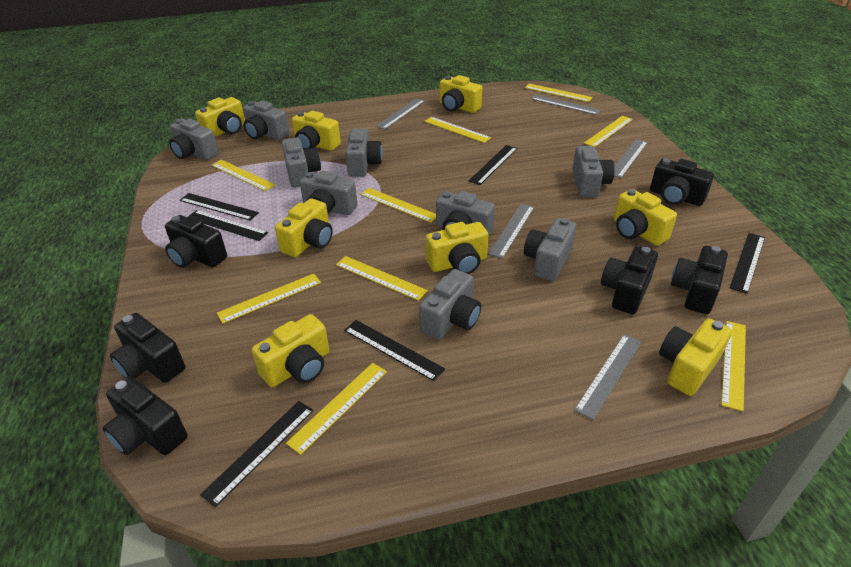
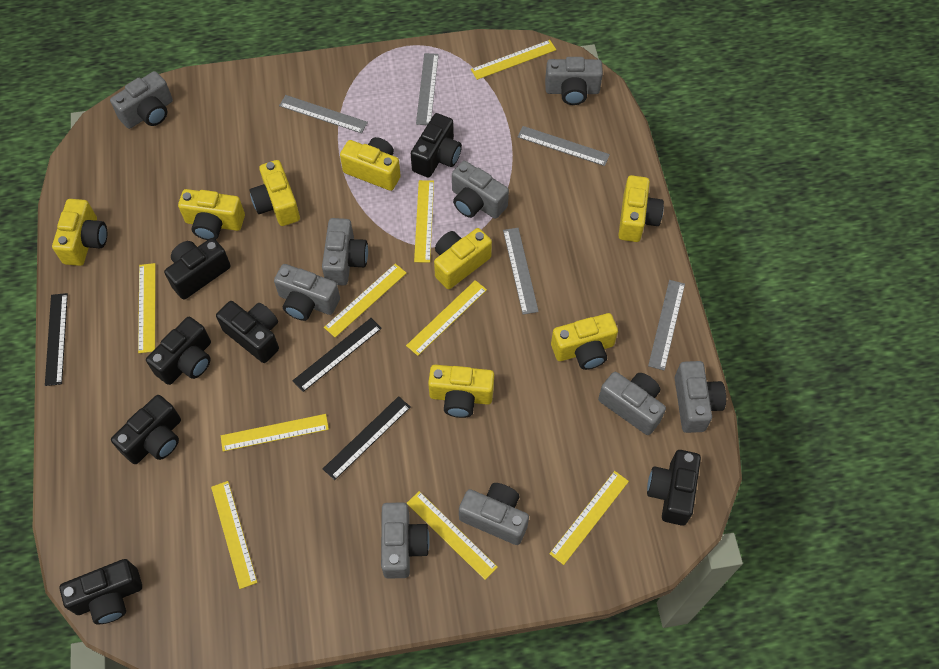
black camera: [102,377,187,455] [110,313,185,383] [165,215,227,268] [601,246,658,314] [650,159,714,206] [671,246,728,314] = 6 -> [59,559,142,624] [111,395,181,464] [146,317,211,385] [164,238,231,300] [216,301,279,363] [411,113,462,178] [647,450,701,526] = 7
black ruler: [180,193,259,221] [189,210,268,241] [200,401,314,507] [344,320,445,381] [469,145,517,185] [730,233,765,294] = 6 -> [45,293,68,386] [292,318,382,392] [323,396,411,480] = 3

